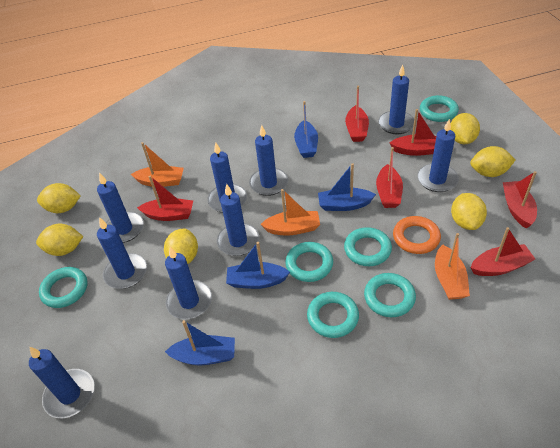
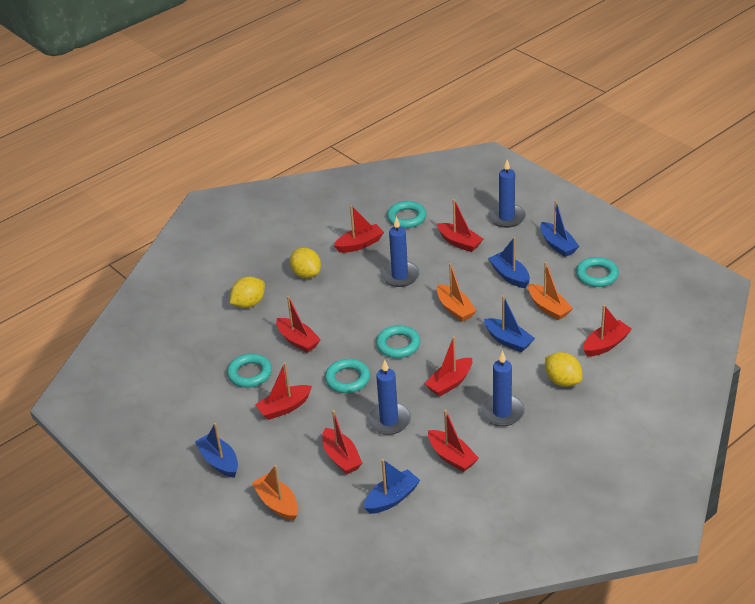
blue boat: [165,320,235,365] [226,242,290,289] [294,101,318,158] [318,163,376,211] = 4 -> [195,423,238,478] [364,459,420,514] [484,295,535,352] [488,237,530,288] [540,200,579,257] = 5
blue candle: [29,347,95,418] [97,173,144,243] [97,217,147,289] [165,247,212,319] [207,142,247,213] [217,184,259,256] [249,125,288,196] [378,65,414,134] [417,119,459,192] = 9 -> [367,360,411,435] [380,217,420,287] [480,351,525,426] [488,159,526,228] = 4
orange ring: [393,216,441,254] = 1 -> none = 0
red boat: [137,176,193,221] [345,86,369,142] [376,147,403,208] [390,109,436,156] [470,227,535,276] [503,171,537,228] = 6 -> [255,362,312,420] [276,296,321,353] [322,410,362,474] [334,205,384,253] [424,336,472,397] [428,410,479,472] [437,199,483,252] [583,305,632,357] = 8
turquoise ring: [39,267,87,308] [285,242,333,282] [307,292,359,338] [344,227,392,266] [364,273,416,317] [420,95,459,122] = 6 -> [227,354,272,388] [325,359,370,393] [376,325,420,358] [387,201,427,228] [576,257,619,287] = 5
yellow lemon: [36,224,83,256] [37,183,81,213] [164,229,198,264] [450,113,480,144] [451,193,487,230] [470,146,515,177] = 6 -> [230,277,265,308] [290,248,321,278] [545,352,582,387] = 3

